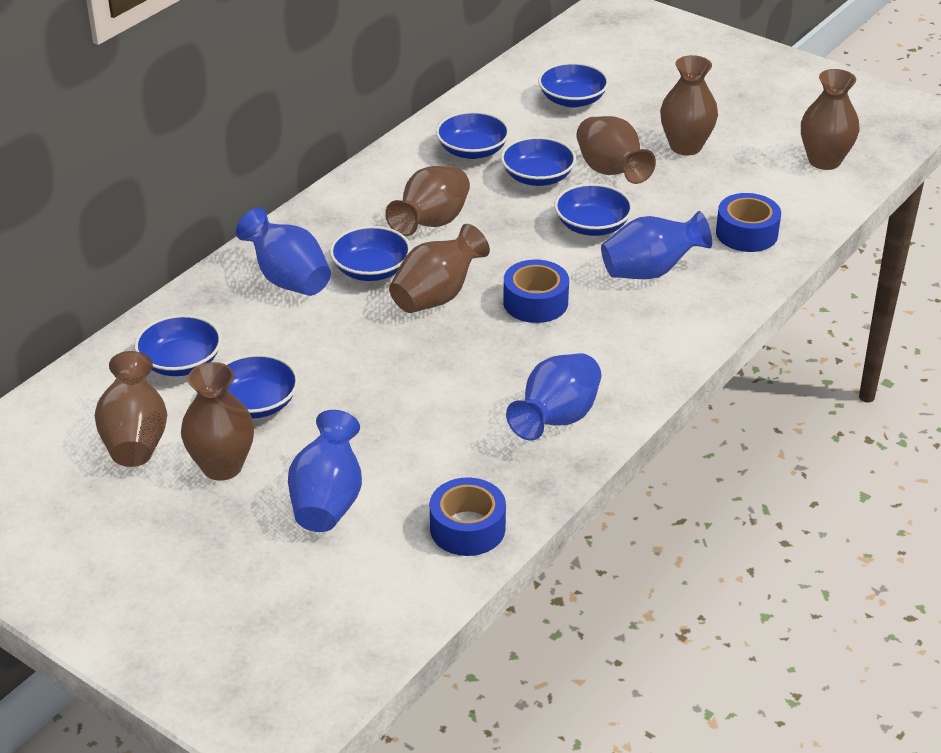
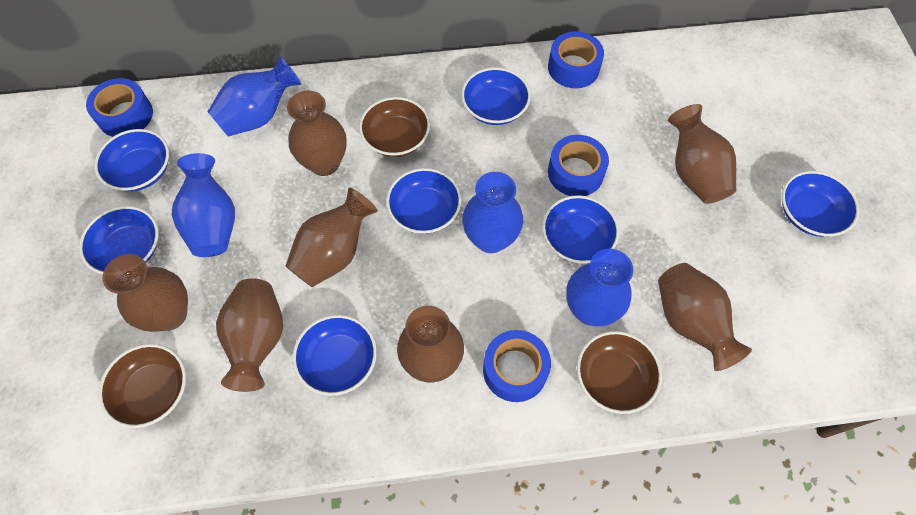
blue tape: [430,477,506,556] [503,260,569,323] [716,193,781,252] = 3 -> [86,78,153,137] [483,330,551,402] [548,31,604,88] [548,135,609,196] = 4
brown bowl: none = 0 -> [98,344,186,428] [359,97,430,157] [577,331,662,414] = 3

